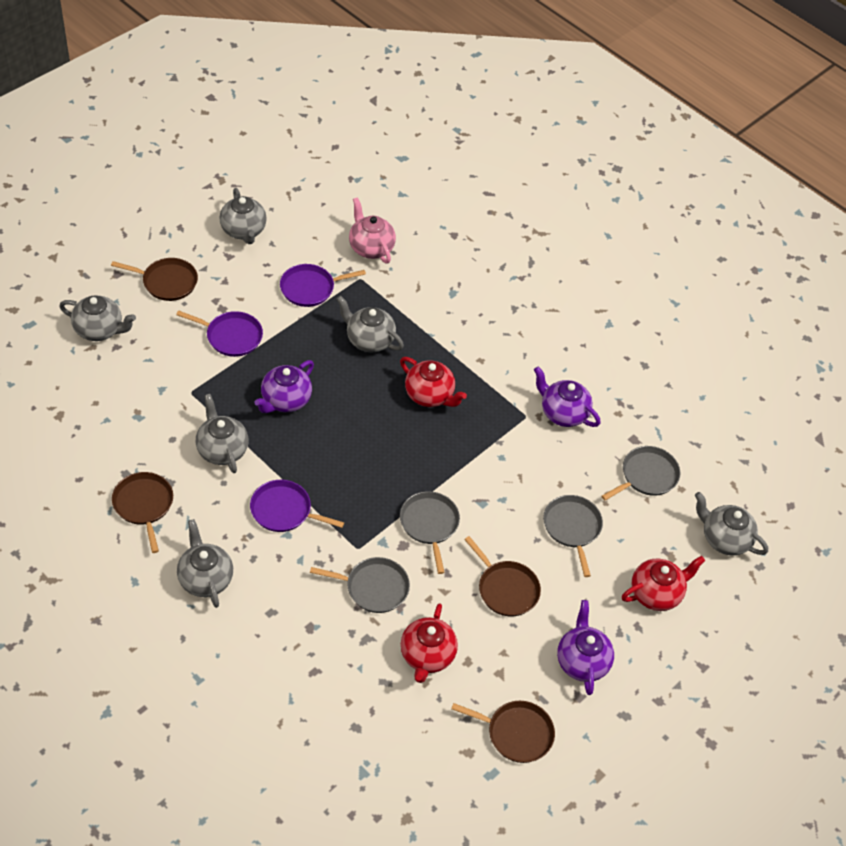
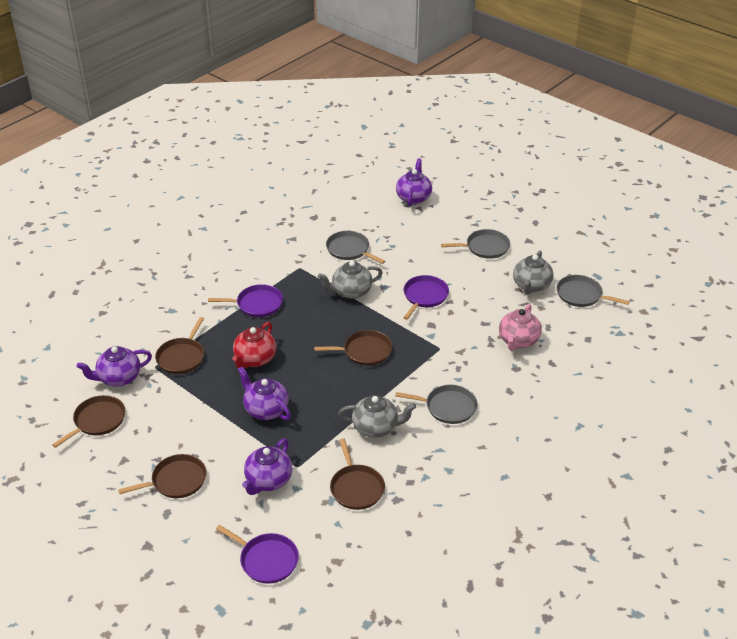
brown pan: [111,258,198,301] [112,472,173,553] [451,701,555,763] [464,536,541,617] = 4 -> [52,395,125,448] [118,454,207,498] [155,317,204,374] [314,330,392,366] [330,439,385,510] = 5
grey teapot: [59,295,136,341] [177,519,233,608] [196,394,248,473] [219,188,267,244] [336,296,404,352] [695,492,768,555] = 6 -> [318,261,383,299] [338,395,416,438] [513,251,554,294] = 3
purple teapot: [254,360,314,413] [534,366,601,427] [557,600,614,695] = 3 -> [77,346,152,387] [238,366,291,420] [242,439,292,495] [396,158,432,206] = 4
red teapot: [400,357,467,407] [401,603,458,683] [622,556,705,611] = 3 -> [232,322,276,369] = 1

